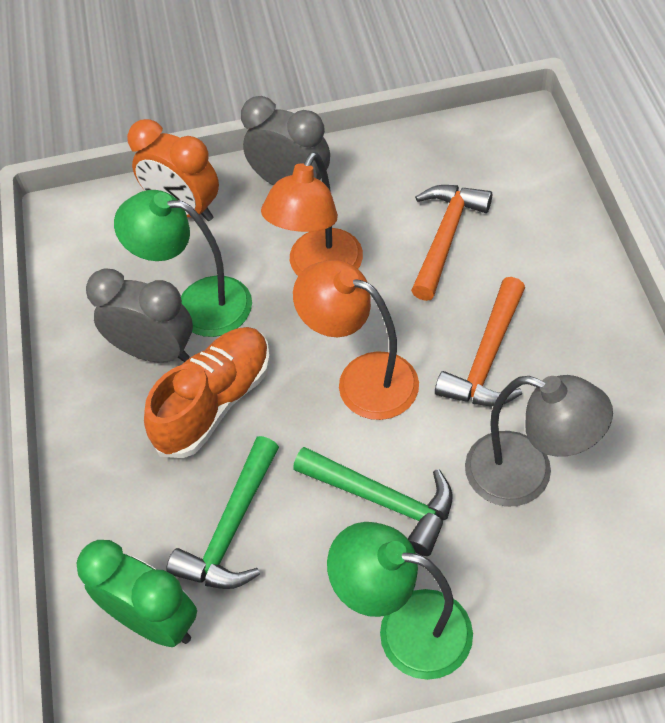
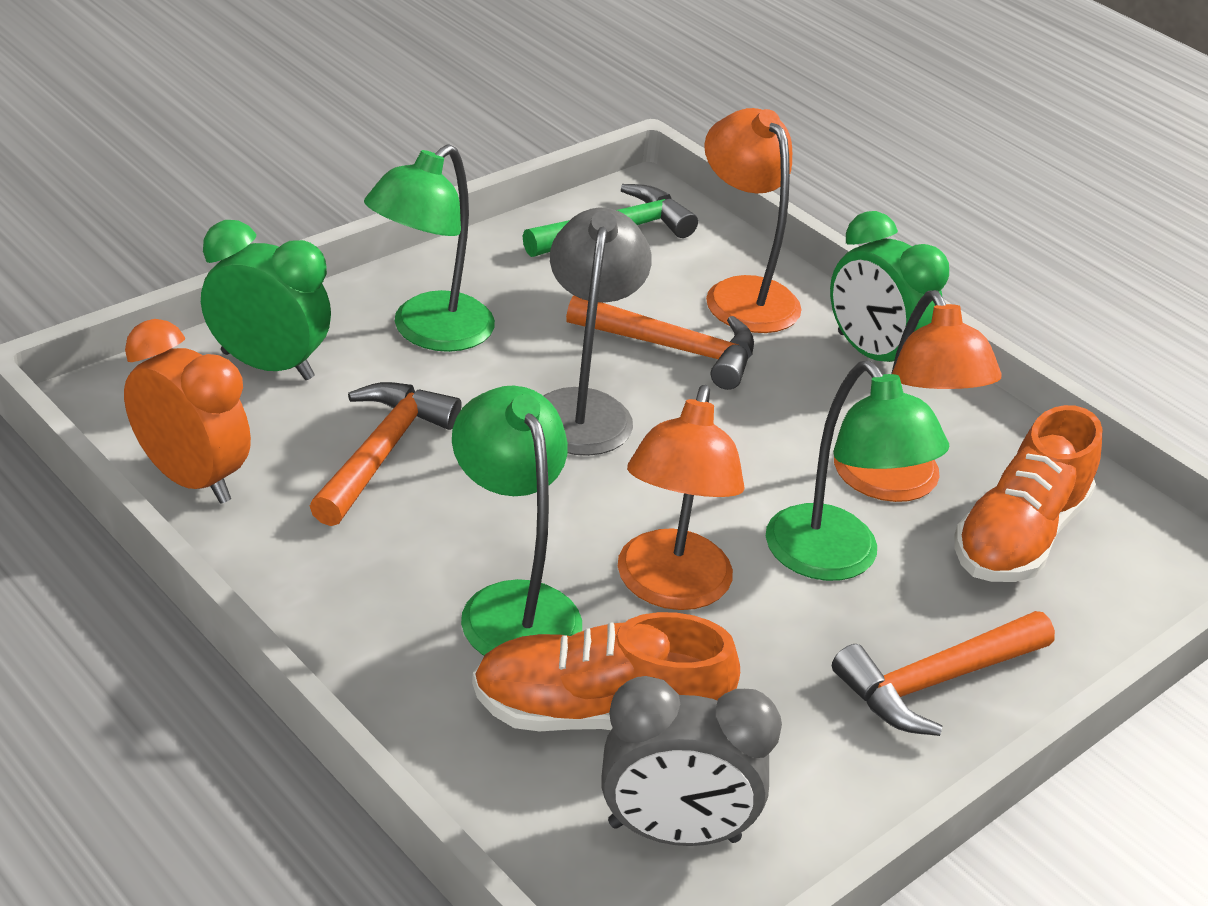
green clock: [76,540,197,647] = 1 -> [201,220,331,380] [830,211,949,362] = 2
green hammer: [166,436,279,589] [293,447,452,556] = 2 -> [523,184,698,257] = 1
green lamp: [114,190,252,337] [327,522,473,680] = 2 -> [364,144,495,352] [452,386,582,656] [766,361,949,581] = 3
grey clock: [86,269,193,363] [241,96,330,186] = 2 -> [601,676,782,846] = 1
orange hammer: [411,185,492,301] [435,277,525,406] = 2 -> [310,382,462,526] [566,295,754,390] [832,611,1055,736] = 3
orange lamp: [261,152,363,276] [293,260,419,420] = 2 -> [618,385,745,610] [704,108,802,333] [834,290,1002,502] = 3
orange shoe: [144,327,270,458] = 1 -> [472,612,740,731] [955,405,1103,582] = 2

